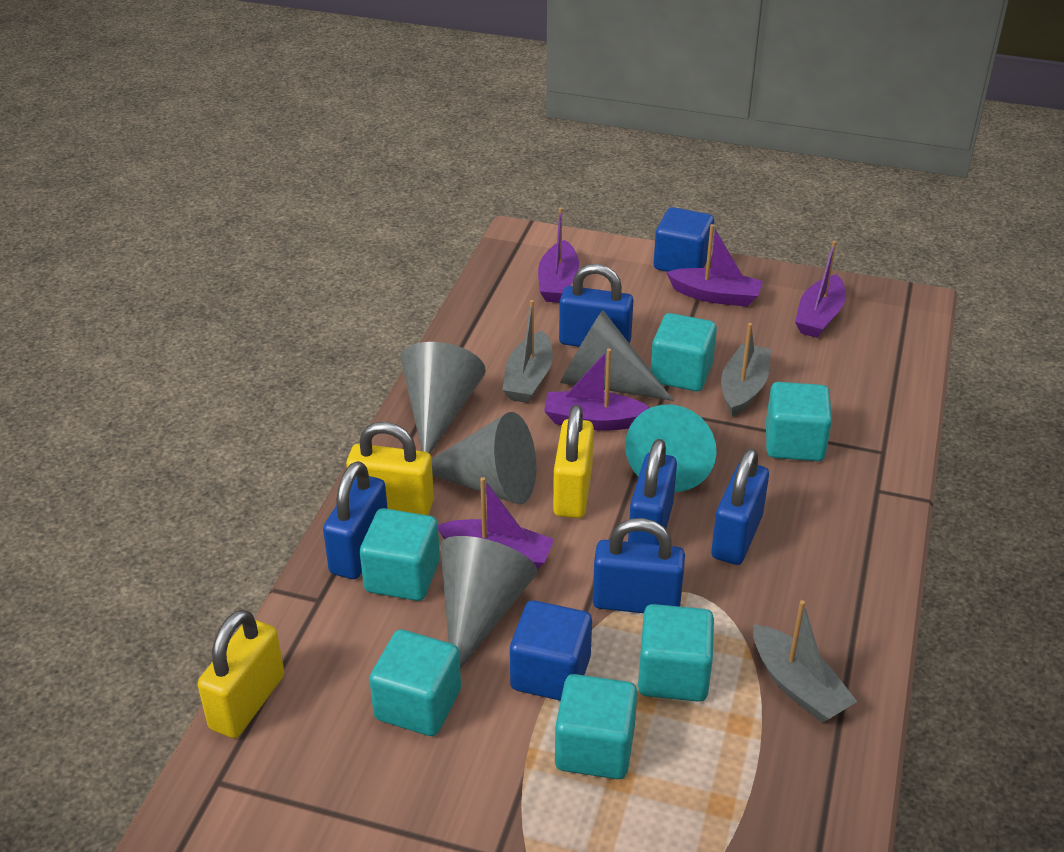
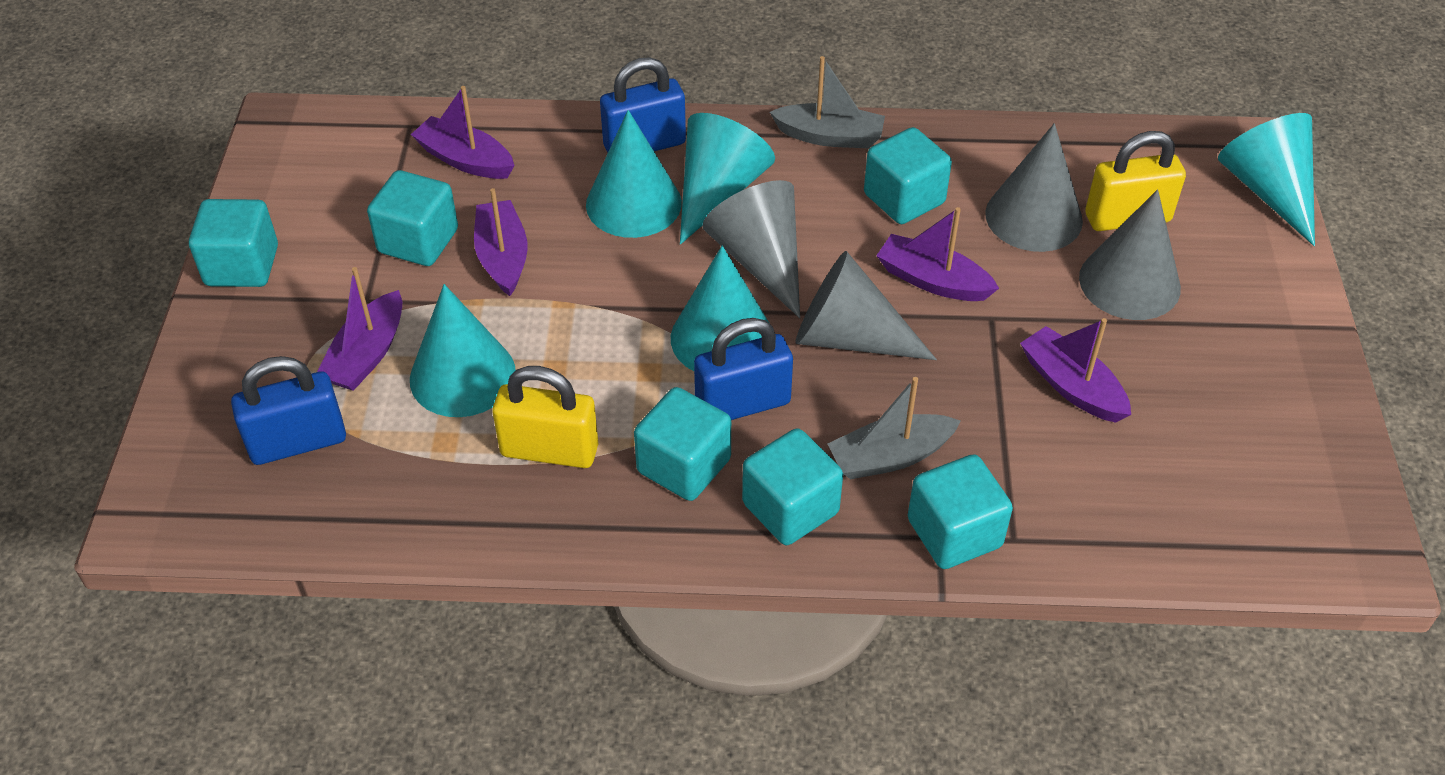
blue cube: [510,600,592,701] [654,207,714,272] = 2 -> none = 0
blue padlock: [323,461,388,579] [559,264,633,347] [593,518,685,613] [628,439,677,545] [711,448,769,565] = 5 -> [231,356,346,465] [600,57,686,153] [694,318,793,420] = 3
grey boat: [502,300,553,403] [721,323,771,417] [753,600,857,722] = 3 -> [770,56,885,148] [827,377,960,479] = 2
turquoise cone: [625,405,717,492] = 1 -> [410,284,515,417] [586,110,682,238] [671,245,770,371] [680,113,775,245] [1218,113,1315,246] = 5
yellow padlock: [197,609,284,738] [346,422,434,515] [553,405,594,518] = 3 -> [492,366,598,468] [1085,131,1186,231] = 2

